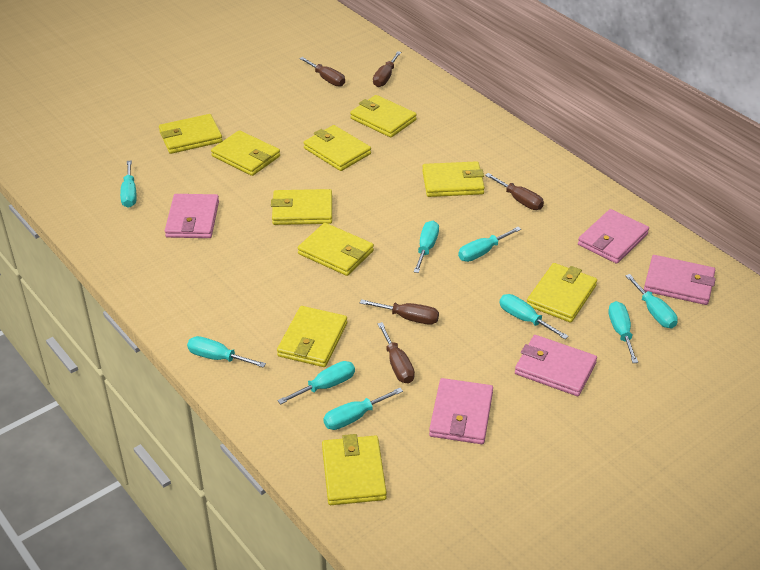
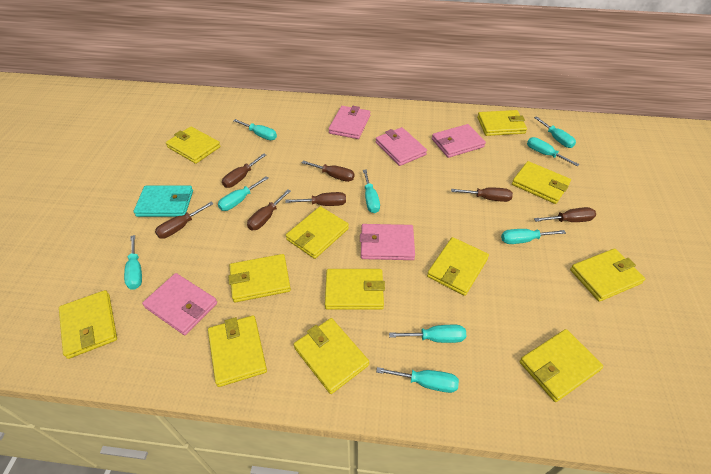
brown screwdriver: [299,57,345,87] [360,299,439,325] [373,51,401,87] [377,322,415,384] [485,173,544,210] = 5 -> [155,202,213,239] [222,153,266,188] [247,190,291,230] [285,192,346,206] [301,161,355,182] [451,187,513,202] [534,207,596,222] = 7
turquoise wallet: none = 0 -> [134,186,193,217] = 1
yellow wallet: [159,114,223,154] [211,130,280,176] [271,189,332,225] [277,306,347,367] [298,223,374,276] [303,125,371,171] [322,434,387,505] [350,95,417,138] [422,161,485,197] [527,263,597,323] = 10 -> [59,290,117,359] [166,127,221,164] [208,315,267,387] [228,254,291,302] [286,206,349,259] [294,318,369,394] [325,269,385,310] [427,237,489,296] [477,110,527,136] [512,161,571,204] [519,329,603,402] [570,248,645,302] = 12

